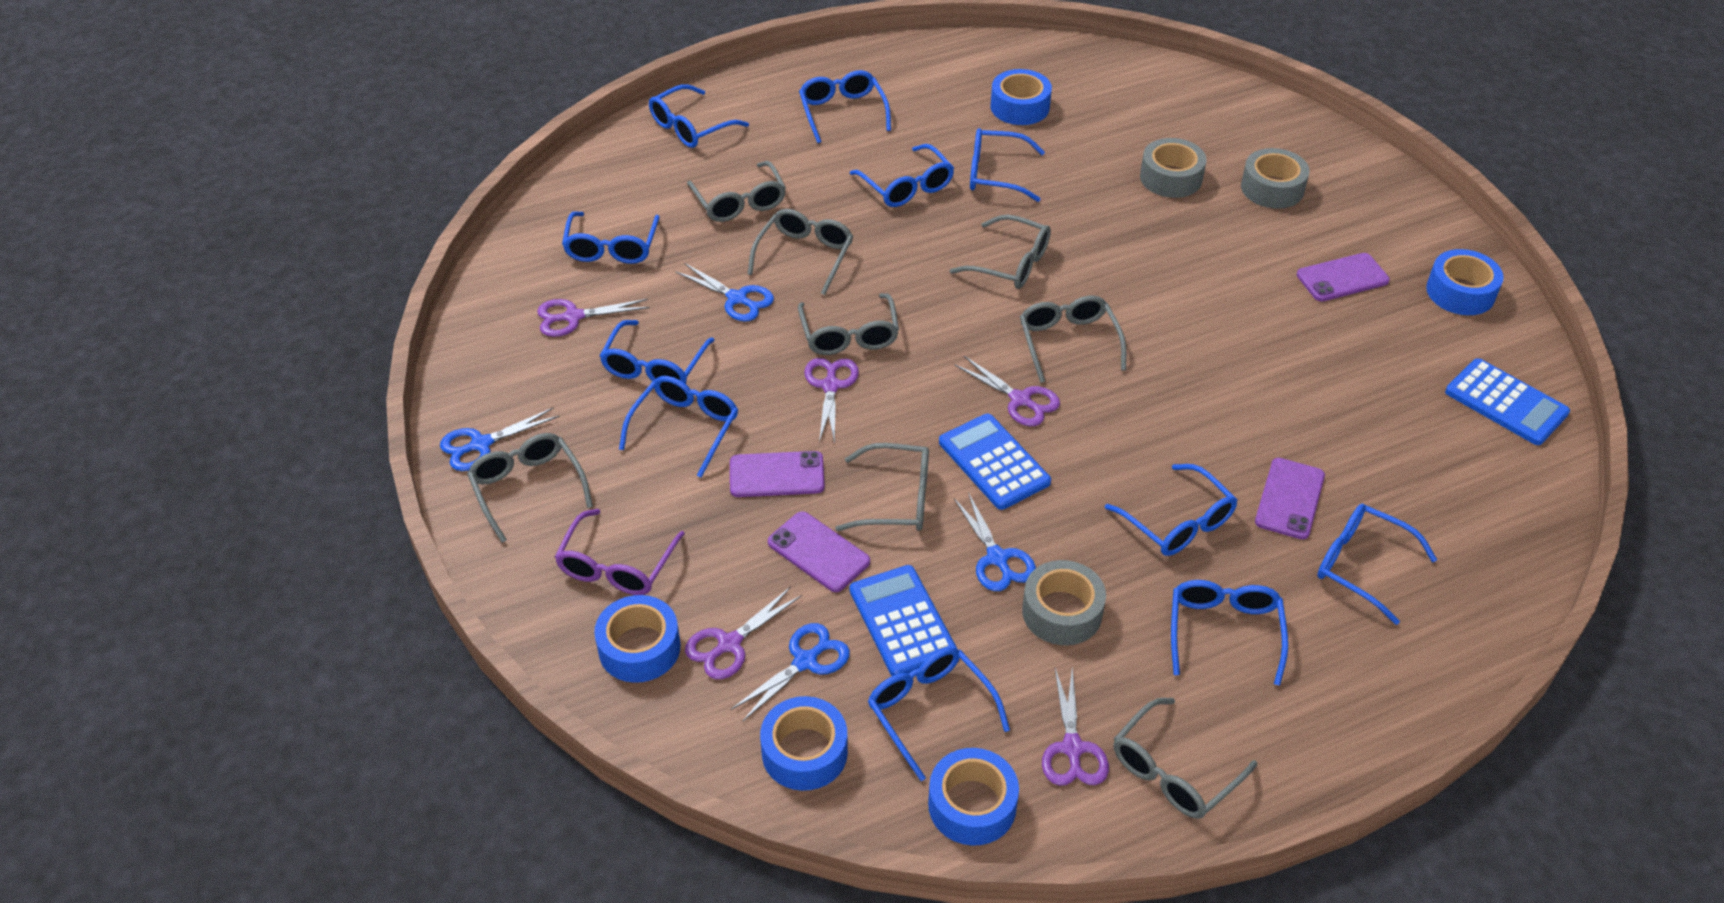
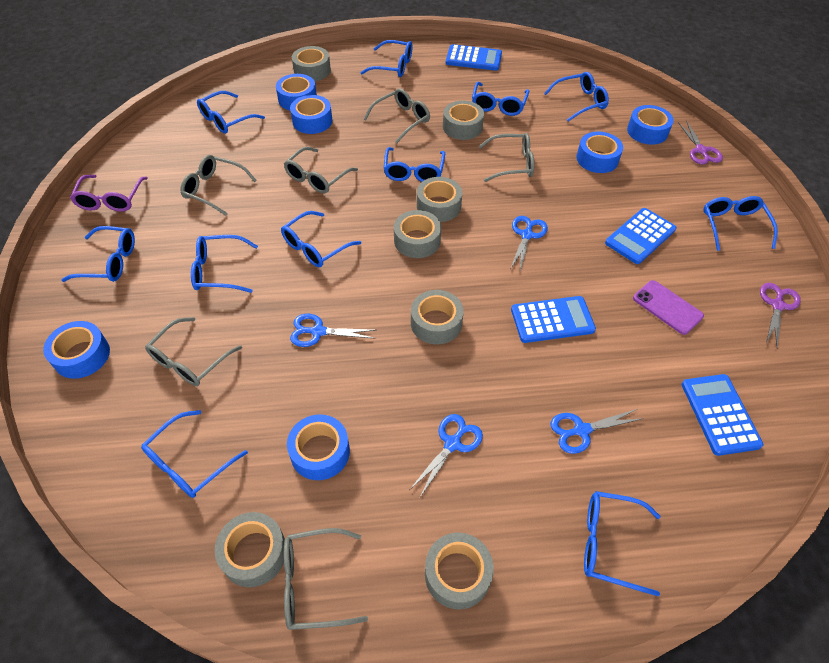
blue calculator: [850,565,957,676] [939,414,1051,510] [1445,358,1570,445] = 3 -> [446,44,502,71] [511,296,596,343] [605,208,676,264] [682,374,764,456] = 4
blue tape: [594,595,680,683] [760,696,848,791] [928,748,1019,846] [991,69,1052,125] [1426,249,1504,315] = 5 -> [43,321,110,379] [276,74,317,110] [287,415,350,480] [290,95,332,134] [576,132,623,173] [627,105,674,145] = 6
grey glasses: [467,433,593,543] [687,161,786,222] [748,209,853,295] [798,293,899,355] [835,443,929,531] [949,215,1051,289] [1020,295,1126,383] [1113,698,1257,819] = 8 -> [145,317,242,386] [180,155,256,216] [284,147,358,193] [284,528,368,630] [364,88,430,143] [479,133,534,182] = 6
grey tape: [1022,560,1106,645] [1140,138,1207,198] [1241,148,1310,209] = 3 -> [215,512,285,587] [292,46,331,81] [394,210,441,258] [411,290,464,344] [417,177,462,222] [425,532,494,610] [443,101,484,140] = 7
purple phone: [730,451,825,497] [768,511,870,592] [1255,458,1325,540] [1297,253,1390,302] = 4 -> [633,280,704,335] = 1
purple scissors: [537,299,650,337] [685,587,802,679] [804,358,859,444] [954,356,1060,426] [1042,668,1109,786] = 5 -> [678,121,723,165] [760,283,801,348] = 2

